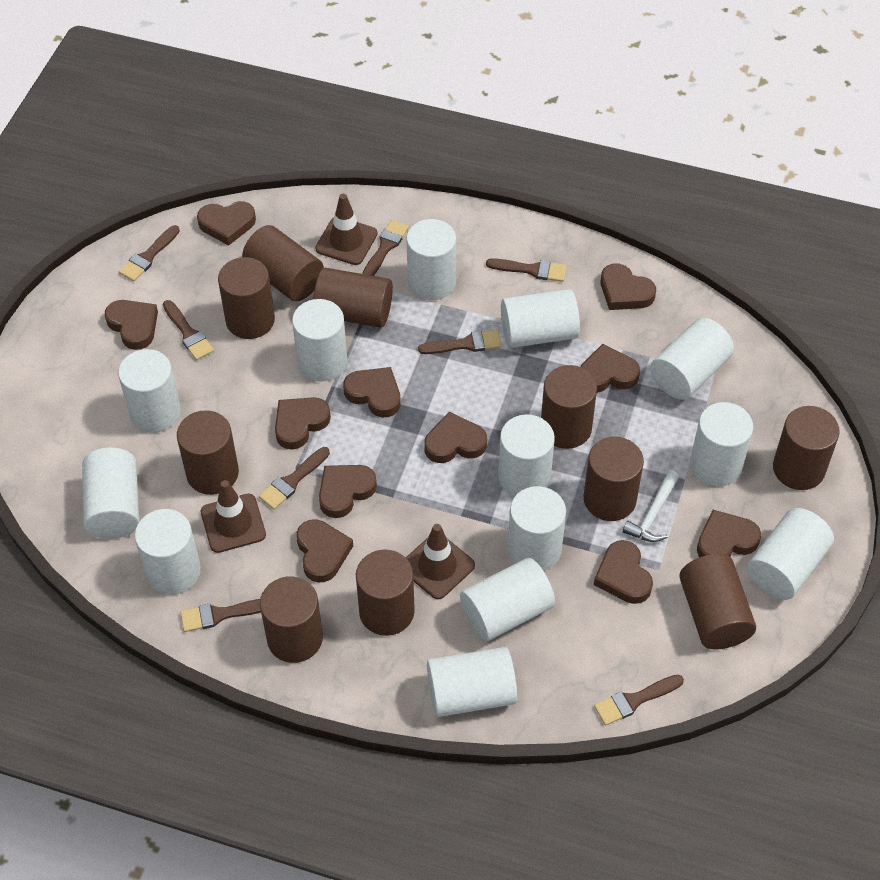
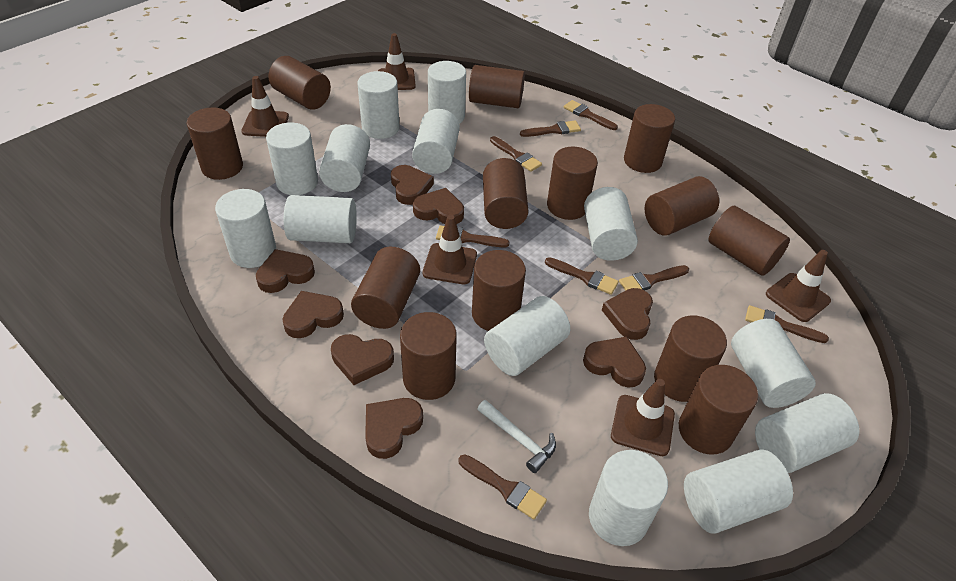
brown cylinder: [177,410,239,495] [218,257,275,339] [242,225,324,301] [260,576,323,663] [313,268,393,328] [356,549,415,636] [541,365,597,449] [584,437,644,521] [679,554,756,649] [773,406,840,490] = 10 -> [187,107,243,180] [269,56,331,110] [351,247,420,329] [400,312,457,400] [469,65,525,108] [472,250,526,331] [483,158,529,229] [547,147,598,220] [624,104,675,173] [645,176,719,236] [654,315,727,402] [679,365,758,455] [708,206,790,276] = 13
brown heart: [105,300,158,350] [197,201,256,246] [275,397,331,450] [296,519,353,582] [319,465,377,518] [343,367,401,417] [424,412,487,463] [580,344,640,393] [594,540,653,604] [601,263,656,310] [697,510,761,557] = 11 -> [256,249,315,293] [282,291,344,338] [331,334,394,385] [365,398,423,459] [391,165,434,205] [413,188,464,224] [583,337,646,388] [602,288,653,340] = 8
brown traffic cone: [201,480,266,553] [315,194,378,265] [406,524,475,599] = 3 -> [241,76,289,137] [378,33,416,90] [423,215,477,284] [611,379,675,456] [766,250,831,322] = 5

